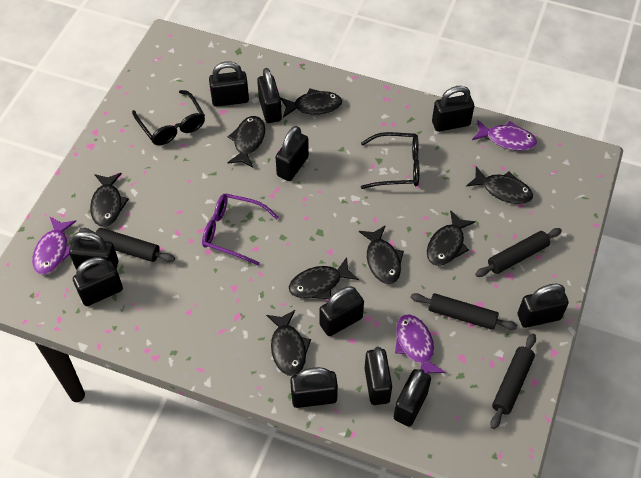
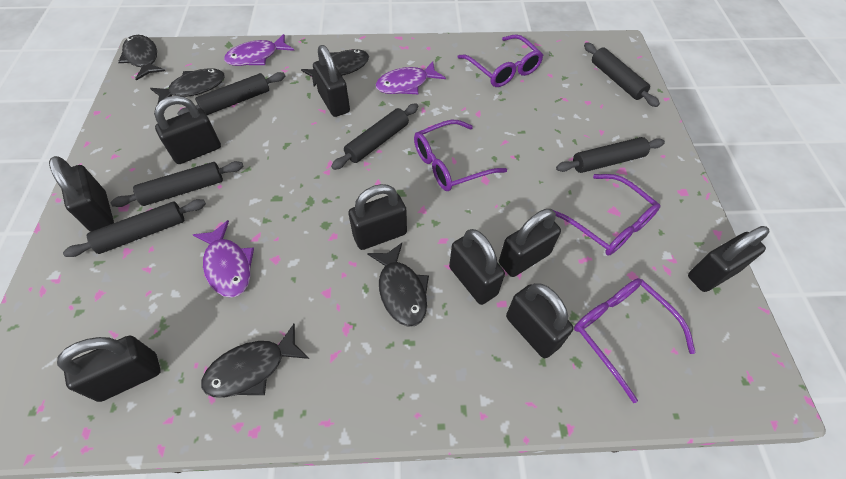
black fish: [90,173,129,227] [227,116,265,168] [266,310,311,376] [280,88,342,117] [289,257,359,299] [359,225,404,284] [427,210,475,266] [466,166,533,204] = 8 -> [118,35,165,81] [150,68,225,105] [201,324,309,398] [301,49,369,87] [367,243,429,327] = 5
black glasses: [132,90,205,145] [361,132,419,189] = 2 -> none = 0
black padlock: [69,231,118,271] [73,257,123,306] [209,61,249,107] [257,68,282,123] [276,126,309,181] [290,367,338,408] [320,286,364,336] [365,347,392,405] [394,369,431,426] [432,86,474,132] [518,284,569,328] = 11 -> [49,156,114,232] [57,336,161,402] [154,96,221,164] [313,45,350,117] [348,184,407,250] [449,229,505,305] [499,209,561,277] [506,283,574,358] [688,226,770,292] = 9
black rolling pin: [79,228,175,262] [410,293,517,330] [475,228,562,277] [490,334,536,429] = 4 -> [63,199,206,257] [111,161,244,207] [177,72,285,116] [331,104,418,170] [556,137,665,173] [584,42,660,107] = 6
purple glasses: [202,194,279,266] = 1 -> [414,120,507,191] [457,34,543,87] [553,174,660,255] [574,278,696,403] = 4

